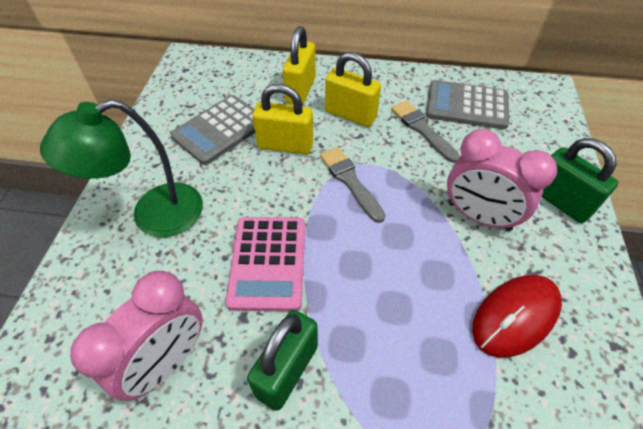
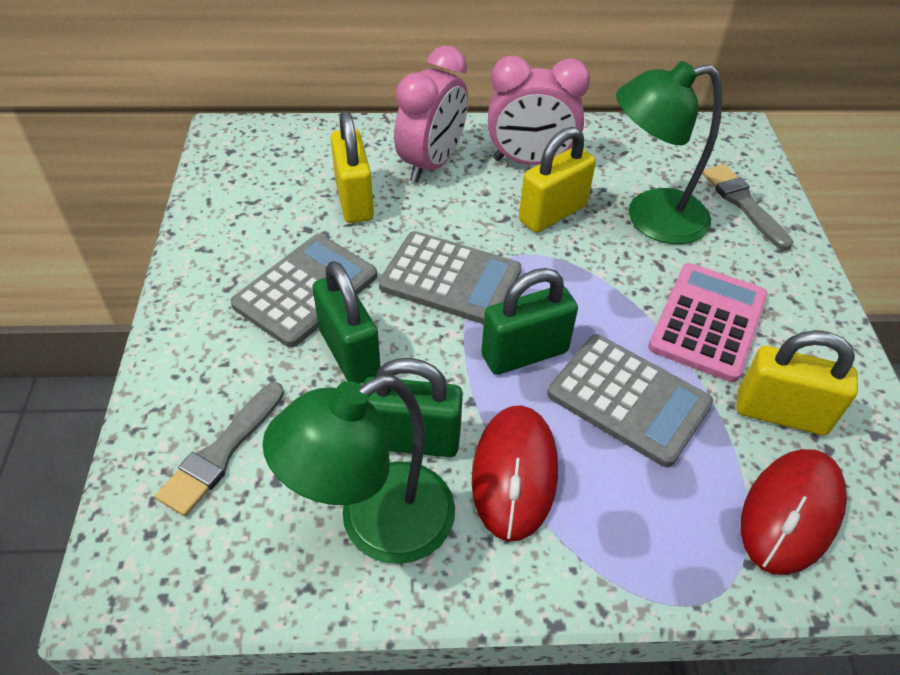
green lamp: [40,99,203,237] = 1 -> [262,375,455,564] [616,61,722,244] = 2
green padlock: [247,310,318,411] [542,138,618,223] = 2 -> [312,261,381,384] [363,358,463,457] [481,268,578,375] = 3
grey calculator: [170,95,255,165] [426,80,509,129] = 2 -> [230,234,377,348] [379,231,521,324] [547,334,713,467] = 3
red mouse: [472,275,562,358] = 1 -> [472,405,558,542] [741,449,847,575] = 2

